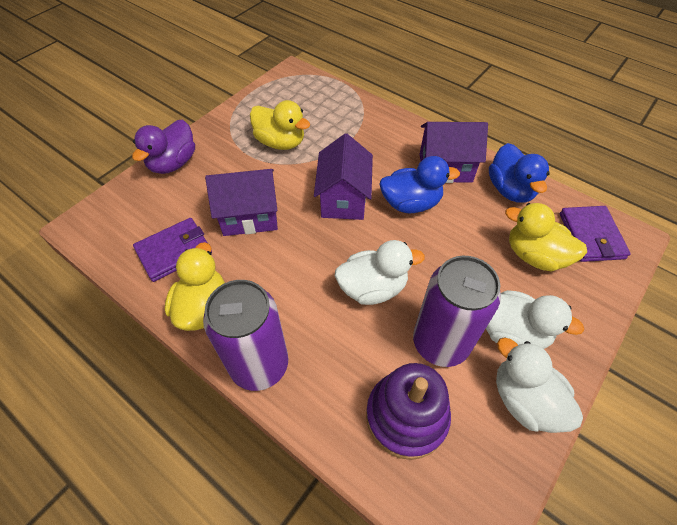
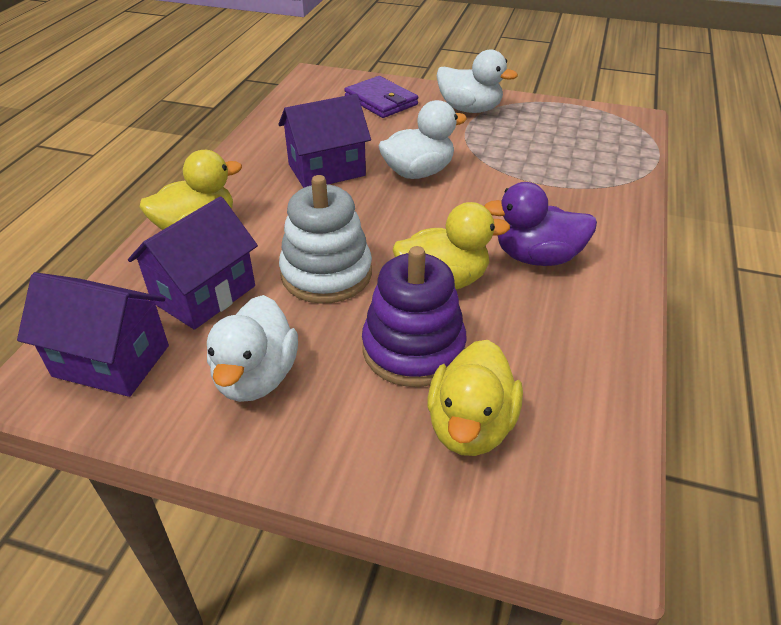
blue duck: [379,156,460,213] [489,143,549,202] = 2 -> none = 0
purple can: [203,280,288,391] [413,256,501,367] = 2 -> none = 0
purple wallet: [133,218,212,282] [560,206,631,262] = 2 -> [344,76,418,118] = 1
white stacking toy: none = 0 -> [279,175,372,304] = 1

